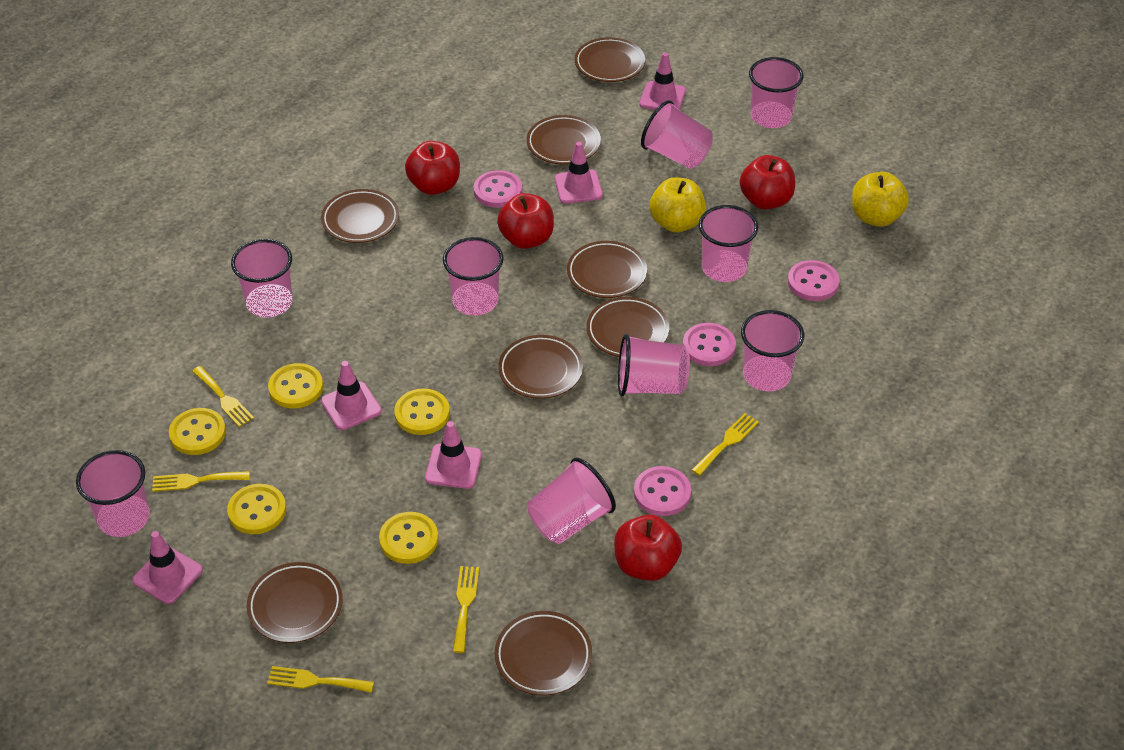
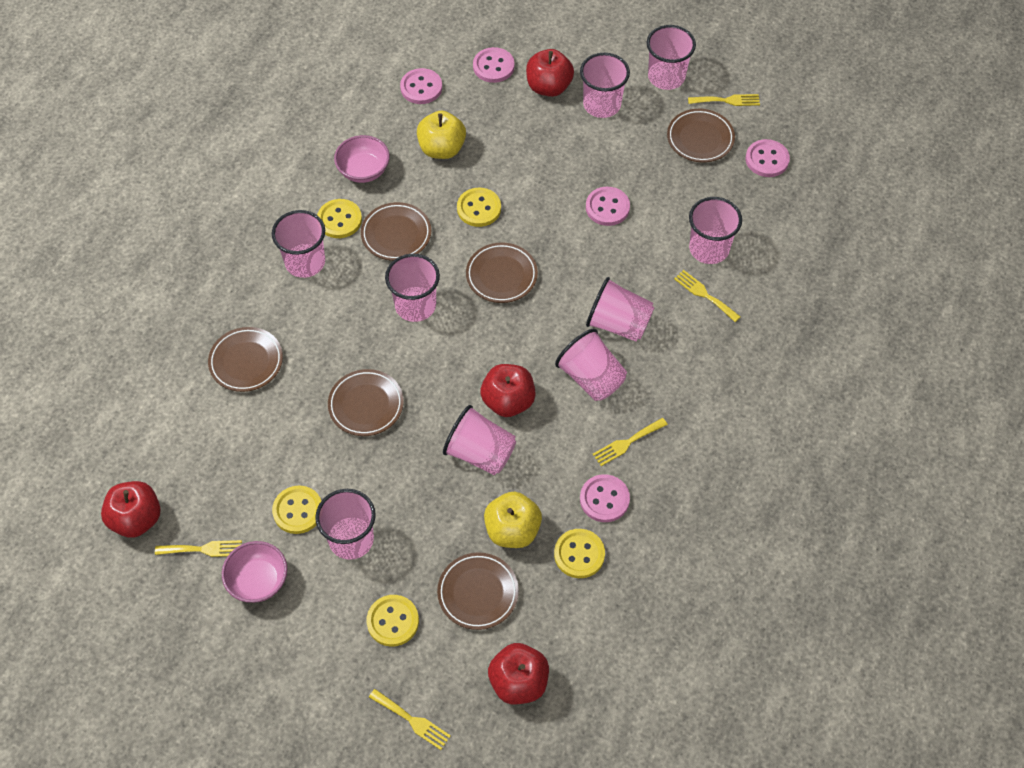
brown plate: [247,562,343,643] [321,189,399,243] [495,611,592,696] [498,335,583,399] [527,115,601,165] [567,241,647,298] [575,37,645,82] [587,297,669,357] = 8 -> [208,327,283,392] [328,369,404,436] [361,202,431,261] [437,552,519,630] [466,243,538,303] [667,109,735,162] = 6
pink bowl: none = 0 -> [222,541,287,603] [334,135,390,183] = 2
pink button: [474,170,522,208] [634,466,691,516] [683,323,736,366] [788,260,840,301] = 4 -> [400,68,442,104] [473,47,515,83] [580,474,630,522] [586,187,630,226] [745,139,790,177] = 5
pink traffic cone: [132,531,203,604] [321,361,382,430] [425,421,482,489] [555,142,603,204] [640,52,686,110] = 5 -> none = 0

